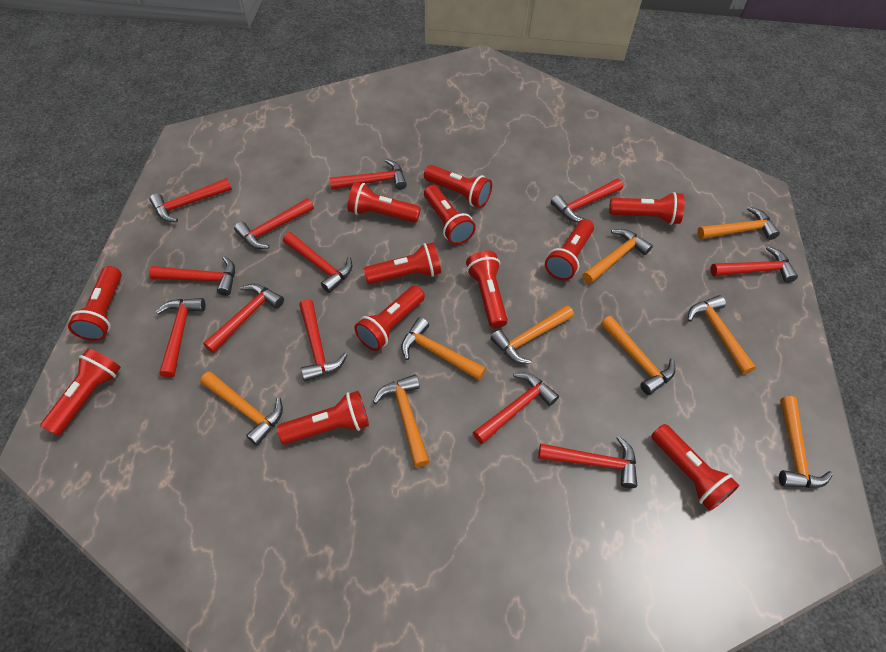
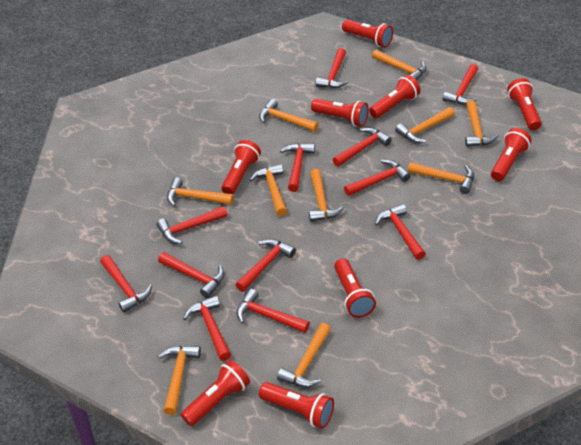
orange hammer: [200,371,283,446] [373,374,430,467] [401,317,486,380] [491,305,574,364] [583,229,653,284] [601,316,676,395] [688,295,756,375] [697,207,780,240] [779,396,833,488] = 9 -> [158,346,201,415] [167,177,234,206] [250,164,287,216] [259,99,319,132] [277,323,331,388] [309,169,344,222] [372,50,427,80] [395,107,454,143] [408,162,474,194] [465,100,499,147] = 10
red flashlight: [40,348,121,436] [68,266,122,341] [277,391,369,444] [347,182,421,223] [354,286,425,351] [363,242,441,284] [424,165,492,208] [424,185,476,245] [466,250,508,328] [545,219,594,280] [609,192,685,225] [651,424,739,511] = 12 -> [181,360,250,426] [221,140,261,194] [259,382,334,429] [311,99,369,127] [334,258,376,318] [342,20,393,48] [369,75,421,118] [491,128,532,181] [507,78,542,130] = 9

